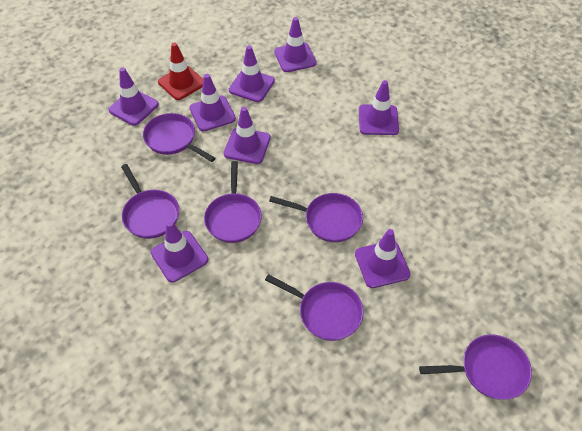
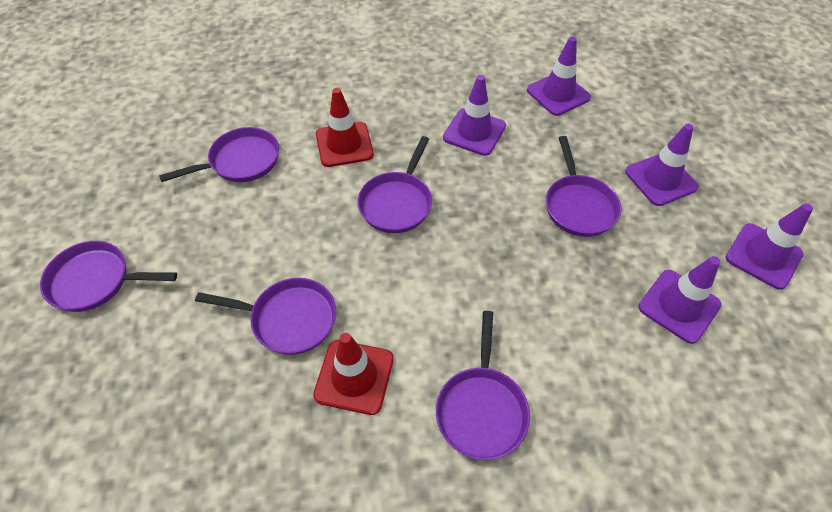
purple traffic cone: [108,67,159,126] [151,221,208,282] [189,74,236,131] [224,107,271,164] [229,45,275,102] [274,17,317,72] [355,229,411,288] [359,80,399,135] = 8 -> [443,75,506,156] [527,36,591,116] [625,124,699,206] [638,256,721,344] [726,203,813,290] = 5
red traffic cone: [158,42,203,100] = 1 -> [313,333,394,415] [316,88,374,167] = 2

